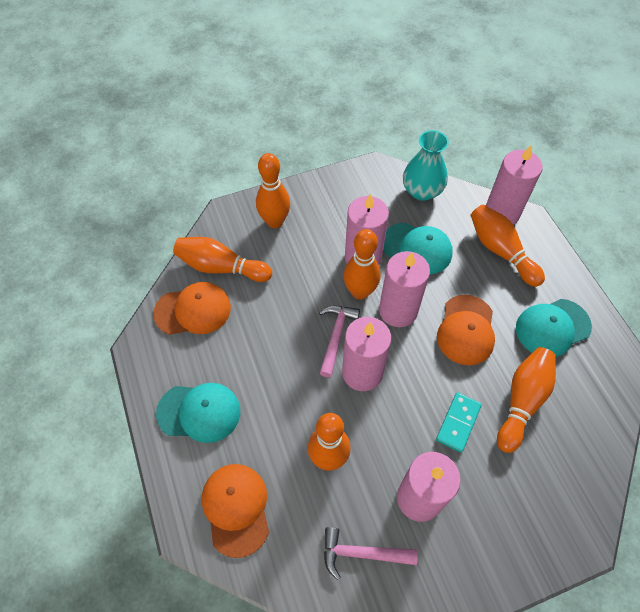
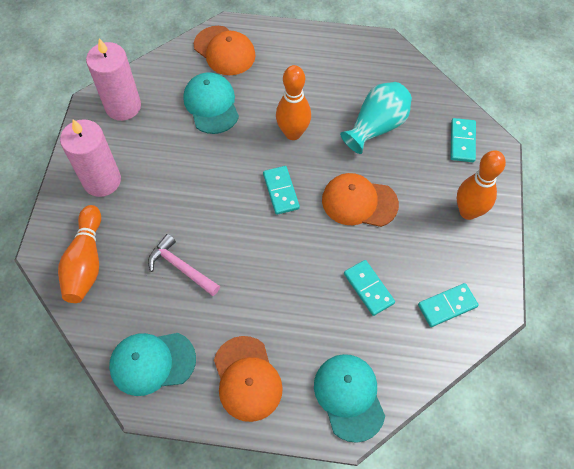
orange bowling pin: [173,237,272,282] [256,153,290,228] [308,413,351,471] [343,229,380,300] [471,205,545,287] [497,347,556,453] = 6 -> [58,205,101,303] [276,65,311,140] [457,150,506,220] = 3
pink candle: [342,317,391,391] [345,194,389,265] [379,251,430,327] [397,452,461,522] [486,146,543,224] = 5 -> [60,119,121,197] [86,38,141,121] = 2
pink hammer: [319,306,360,377] [324,527,418,580] = 2 -> [148,234,220,296] = 1
turquoise domino: [436,392,482,453] = 1 -> [263,166,300,215] [344,260,395,316] [418,283,479,327] [450,118,476,162] = 4

